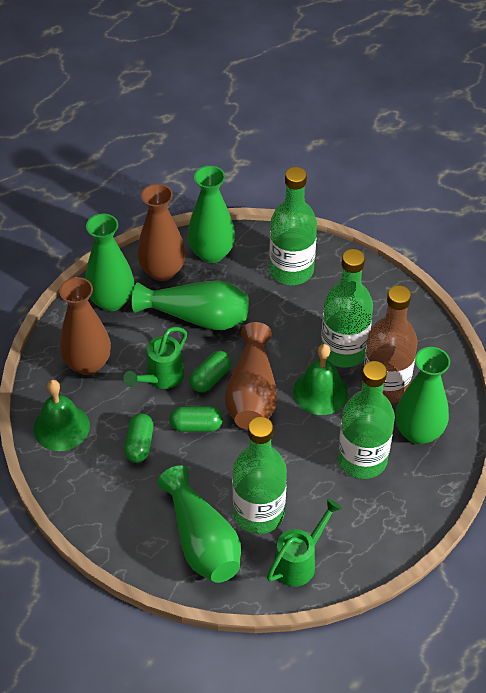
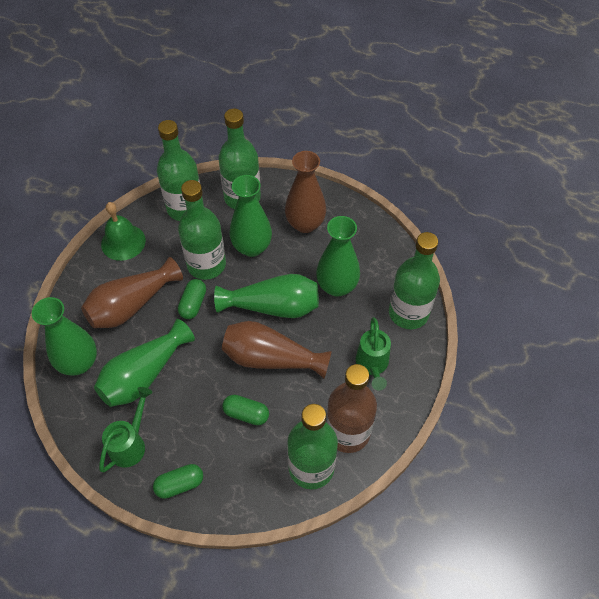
green bell: [34,380,90,451] [293,344,348,415] = 2 -> [101,202,146,261] = 1
green bottle: [232,417,287,534] [269,167,317,285] [321,249,373,368] [338,361,395,479] = 4 -> [157,120,204,221] [178,180,226,280] [218,109,261,209] [287,404,338,489] [389,232,440,329] = 5

